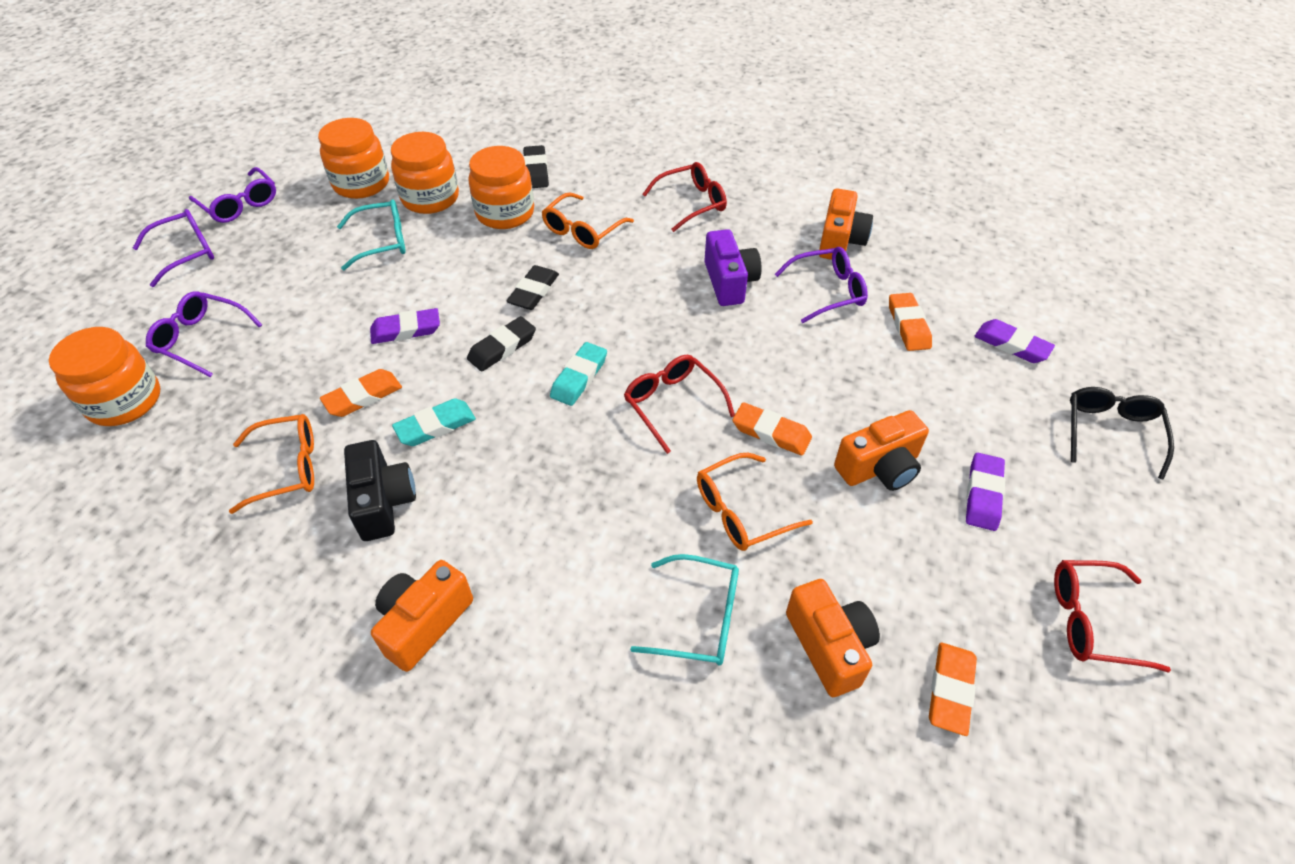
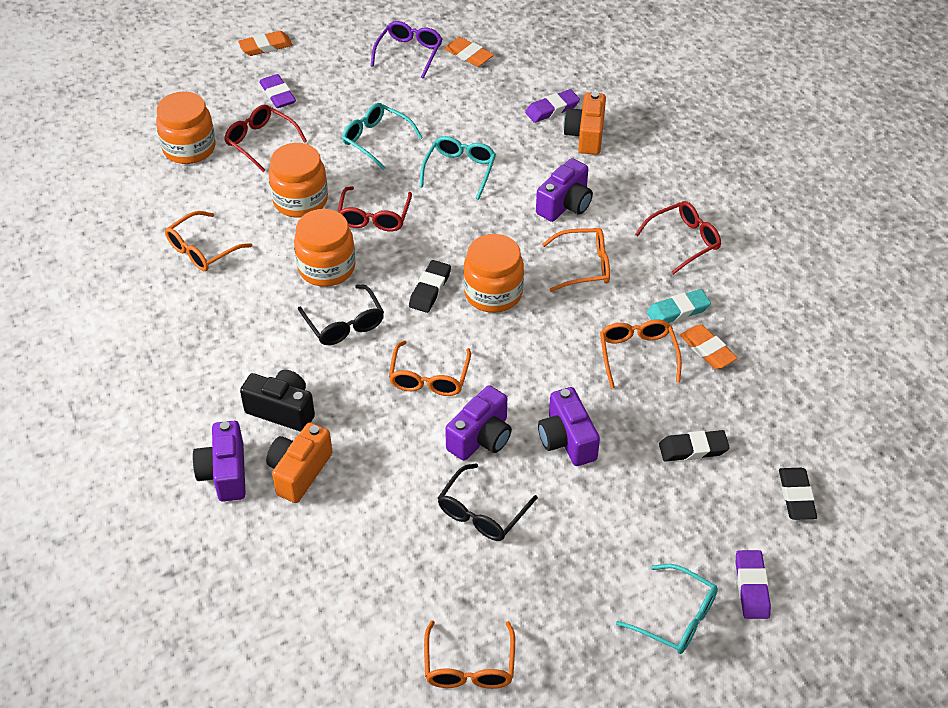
black glasses: [1070,387,1174,480] = 1 -> [298,285,384,345] [438,464,538,541] = 2
orange camera: [371,560,473,672] [786,579,880,697] [819,188,873,260] [834,410,929,491] = 4 -> [266,422,333,503] [563,92,606,155] = 2
orange eraser: [320,369,402,417] [732,402,812,456] [889,293,932,351] [929,643,977,736] = 4 -> [238,31,293,56] [444,37,494,67] [680,324,738,369] = 3
orange glasses: [229,414,314,514] [542,192,634,249] [697,453,813,551] = 3 -> [165,211,252,271] [389,341,471,396] [424,620,515,689] [542,228,610,292] [600,320,682,388] = 5
purple camera: [704,229,762,306] = 1 -> [193,421,246,502] [445,385,512,461] [536,158,593,222] [538,387,600,466] = 4
purple glasses: [133,209,214,287] [146,291,262,377] [189,167,276,223] [775,247,868,323] = 4 -> [371,21,442,79] = 1
turquoise eraser: [392,398,476,446] [550,342,607,406] = 2 -> [647,289,711,323] = 1
turquoise glasses: [337,199,406,270] [630,554,739,665] = 2 -> [342,103,423,170] [420,136,496,200] [616,564,718,654] = 3

